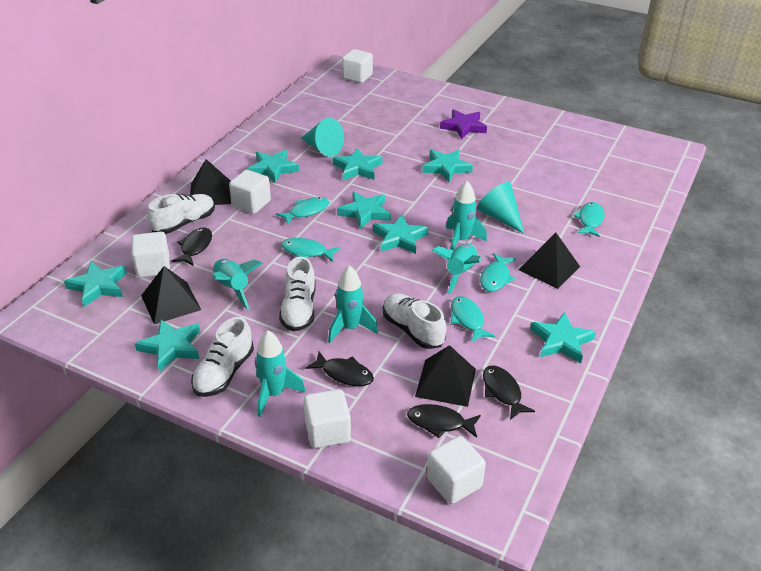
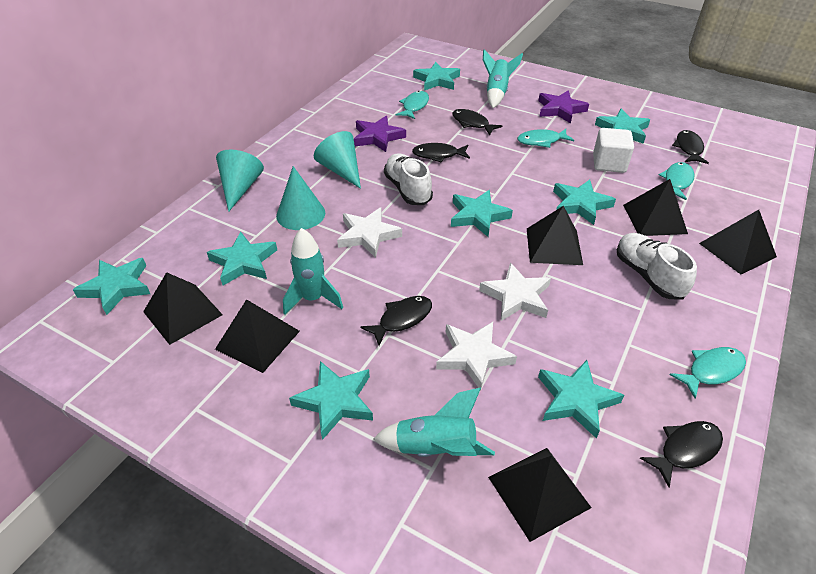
black fish: [172,228,212,266] [306,351,374,386] [407,404,481,438] [483,365,535,420] = 4 -> [360,296,432,346] [412,143,470,162] [452,109,503,135] [640,421,723,487] [672,130,709,164] = 5
black pyramid: [141,266,201,324] [190,159,231,205] [415,345,476,407] [519,233,580,289] = 4 -> [143,272,223,345] [215,299,300,373] [488,448,592,542] [527,206,583,265] [623,179,688,236] [699,210,777,275] = 6
purple star: [440,109,487,140] = 1 -> [354,116,406,152] [538,90,589,124] = 2
turquoise cone: [301,118,344,157] [477,182,524,234] = 2 -> [216,150,264,212] [276,166,325,230] [314,131,361,189] = 3
turquoise fish: [276,197,329,225] [281,238,340,262] [451,296,495,342] [480,253,516,292] [573,202,605,237] = 5 -> [396,91,429,119] [517,129,574,148] [659,162,694,200] [670,347,746,399] = 4
turquoise rocket: [212,259,263,310] [255,330,306,417] [328,265,378,343] [432,243,481,294] [446,181,487,250] = 5 -> [283,228,343,315] [373,388,495,457] [483,49,523,108] = 3
white cube: [131,232,170,278] [229,170,271,214] [304,389,351,448] [342,49,373,83] [427,436,486,504] = 5 -> [593,128,634,173] = 1
white shoe: [147,194,215,234] [191,317,254,397] [279,256,316,332] [383,293,446,349] = 4 -> [384,153,433,205] [617,233,697,299] = 2
white star: none = 0 -> [337,207,402,258] [436,322,517,391] [479,263,551,321] = 3

